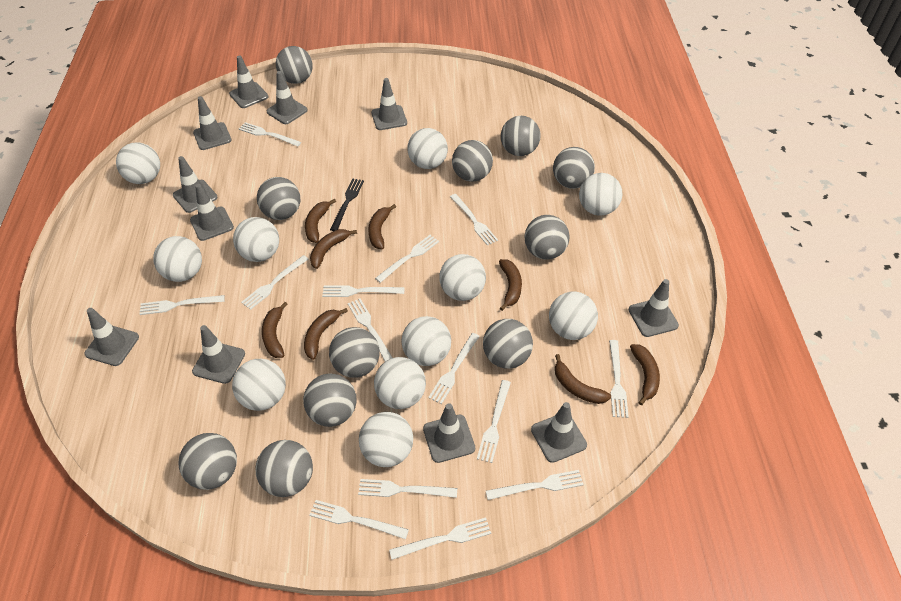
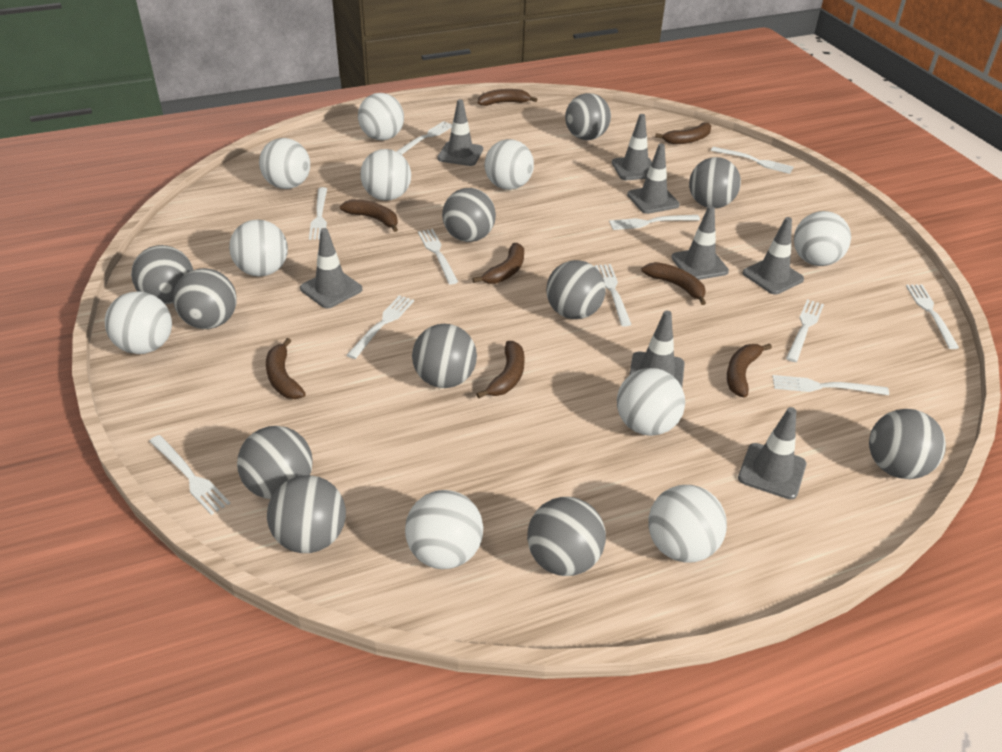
black fork: [330,178,364,231] = 1 -> none = 0
grey traffic cone: [85,308,139,366] [173,156,217,213] [190,184,234,241] [192,325,245,384] [193,96,232,150] [229,55,268,108] [267,71,308,124] [371,78,407,130] [423,403,475,463] [531,402,587,463] [629,279,679,337] = 11 -> [300,228,362,308] [437,99,483,166] [612,114,652,180] [627,144,680,214] [630,311,685,387] [671,205,729,280] [738,407,806,499] [743,217,804,295] = 8
white ball: [116,143,160,184] [153,236,202,282] [232,359,286,411] [233,217,279,262] [359,412,413,467] [374,357,426,409] [401,316,451,366] [407,128,448,169] [439,254,486,301] [549,292,598,340] [579,173,623,216] = 11 -> [105,291,172,354] [229,220,288,276] [259,138,310,189] [358,93,404,140] [360,149,411,201] [405,490,483,569] [485,139,534,190] [617,368,685,436] [648,485,727,563] [794,211,851,266] = 10
white fork: [139,295,225,315] [239,122,301,146] [241,255,308,310] [309,500,409,539] [322,285,405,297] [348,298,393,361] [358,479,457,498] [375,235,439,283] [389,517,491,560] [428,333,480,404] [450,194,498,246] [477,380,511,463] [486,470,584,500] [609,340,629,418] = 14 -> [149,435,231,515] [309,187,327,240] [347,295,414,359] [396,121,452,155] [418,229,458,284] [595,264,632,327] [609,215,700,230] [711,147,794,174] [772,375,889,395] [786,299,824,362] [906,284,959,349] = 11

